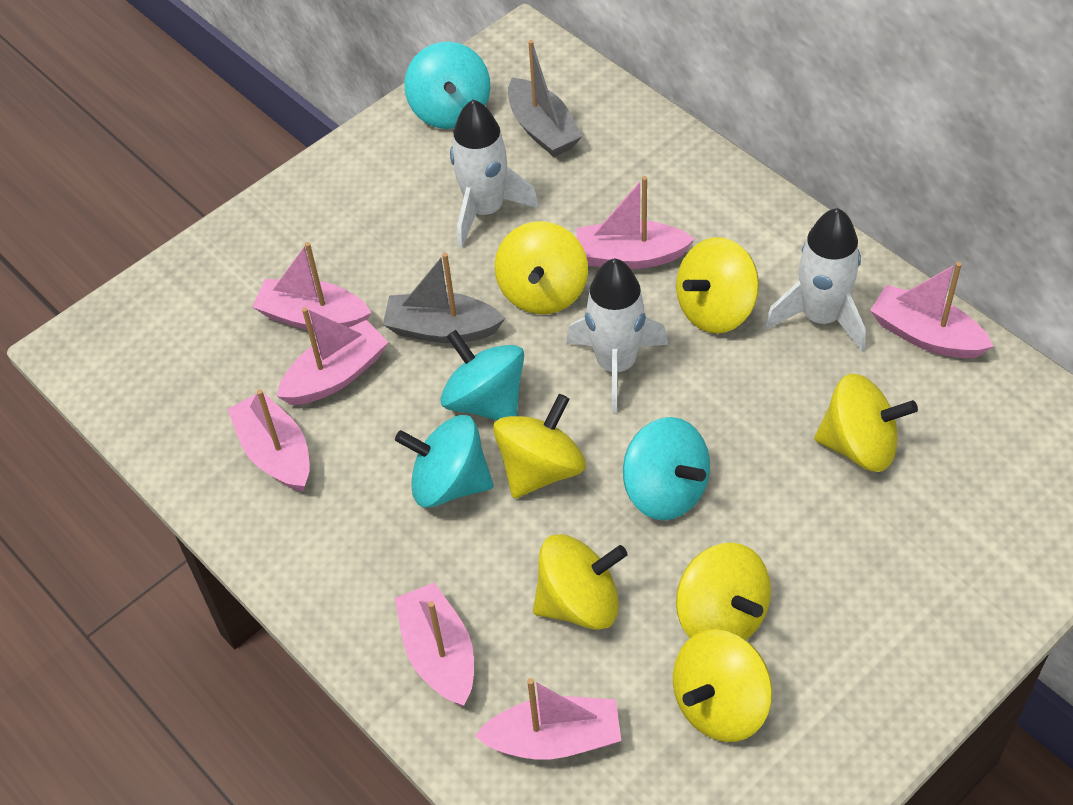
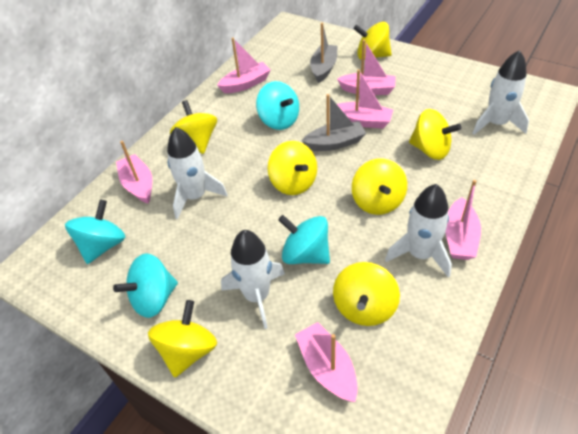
pink boat: [227,389,310,492] [252,242,372,331] [277,307,388,405] [395,583,474,706] [475,678,621,760] [577,176,695,269] [870,262,993,359] = 7 -> [116,141,152,204] [217,38,271,93] [295,322,358,402] [337,40,396,95] [337,69,393,129] [445,180,481,260] = 6
white rocket: [450,99,539,248] [566,258,668,413] [765,208,866,352] = 3 -> [167,127,228,219] [221,230,285,329] [385,184,452,278] [472,50,529,135] = 4

